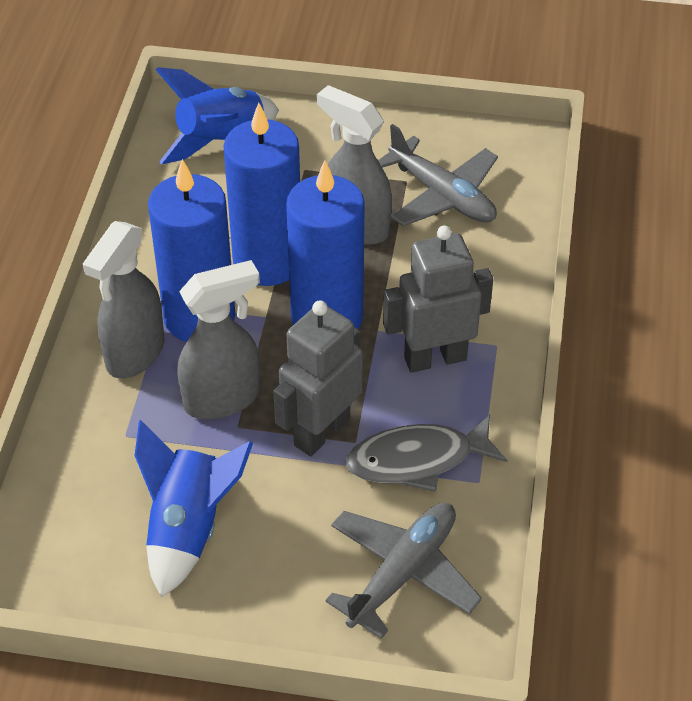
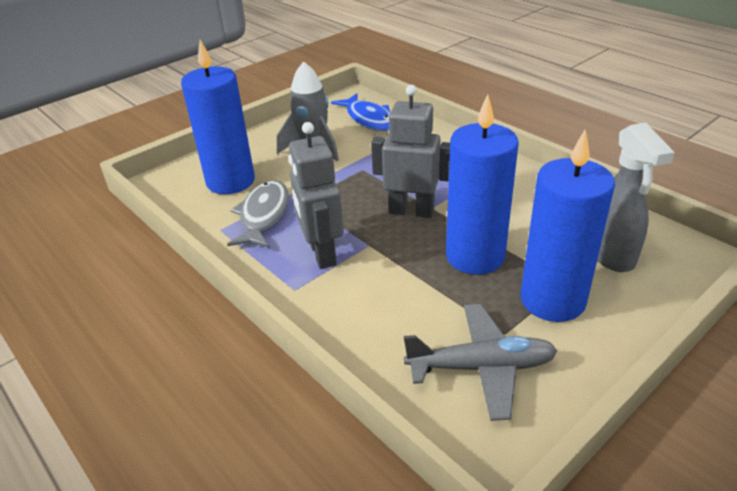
blue fish: none = 0 -> [331,93,391,131] = 1
blue rocket: [134,420,253,597] [156,67,279,164] = 2 -> none = 0
grey plane: [325,503,482,639] [378,124,498,226] = 2 -> [404,304,557,421] = 1
grey rocket: none = 0 -> [277,62,339,161] = 1
grey spray bottle: [83,221,164,379] [177,260,260,420] [317,85,392,245] = 3 -> [597,123,675,272] = 1

